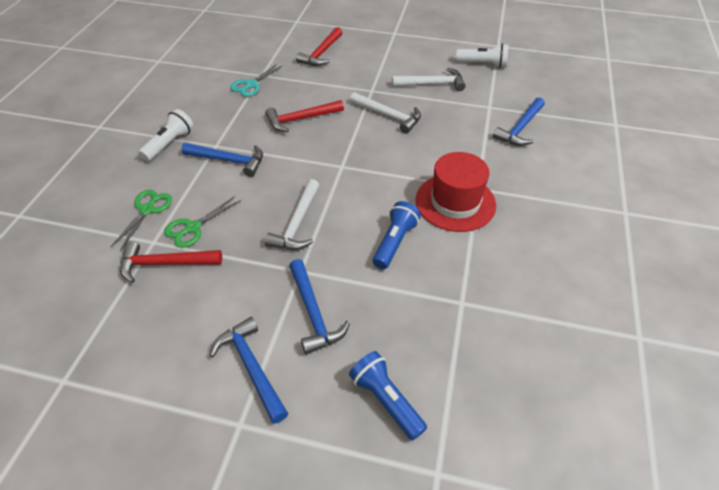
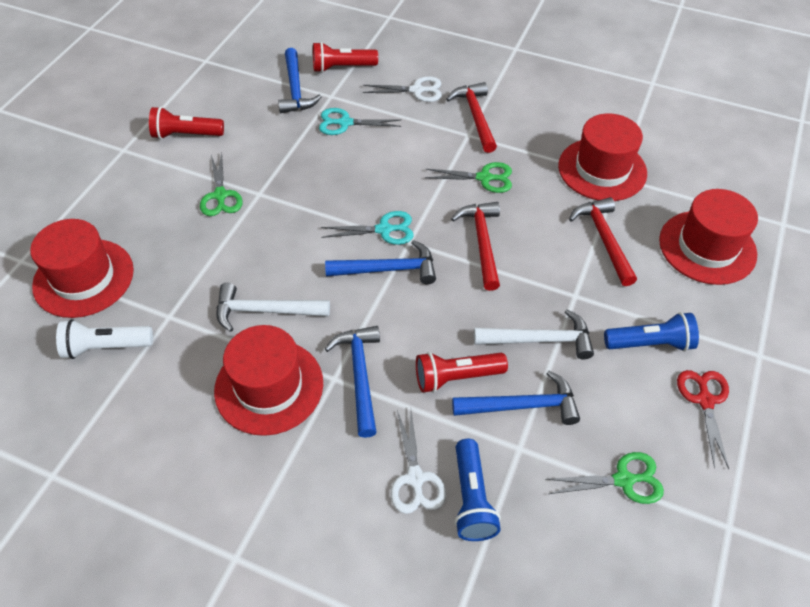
green scissors: [111,190,172,251] [164,196,241,248] = 2 -> [200,153,243,216] [425,162,512,193] [545,452,664,504] = 3
red flashlight: none = 0 -> [149,107,224,139] [313,42,378,73] [416,352,508,393] = 3
red hat: [416,152,496,232] = 1 -> [30,219,134,318] [214,325,323,436] [558,113,647,201] [659,189,758,285] = 4
red scissors: none = 0 -> [677,370,729,469] = 1
turquoise scissors: [230,64,283,97] = 1 -> [319,108,401,135] [321,211,414,245] = 2
white flashlight: [138,109,194,161] [456,43,509,68] = 2 -> [56,319,153,359] = 1
white hammer: [265,179,319,250] [350,92,421,134] [392,68,466,91] = 3 -> [217,283,330,332] [474,309,594,359] = 2
white scissors: none = 0 -> [363,76,442,102] [391,410,446,514] = 2

